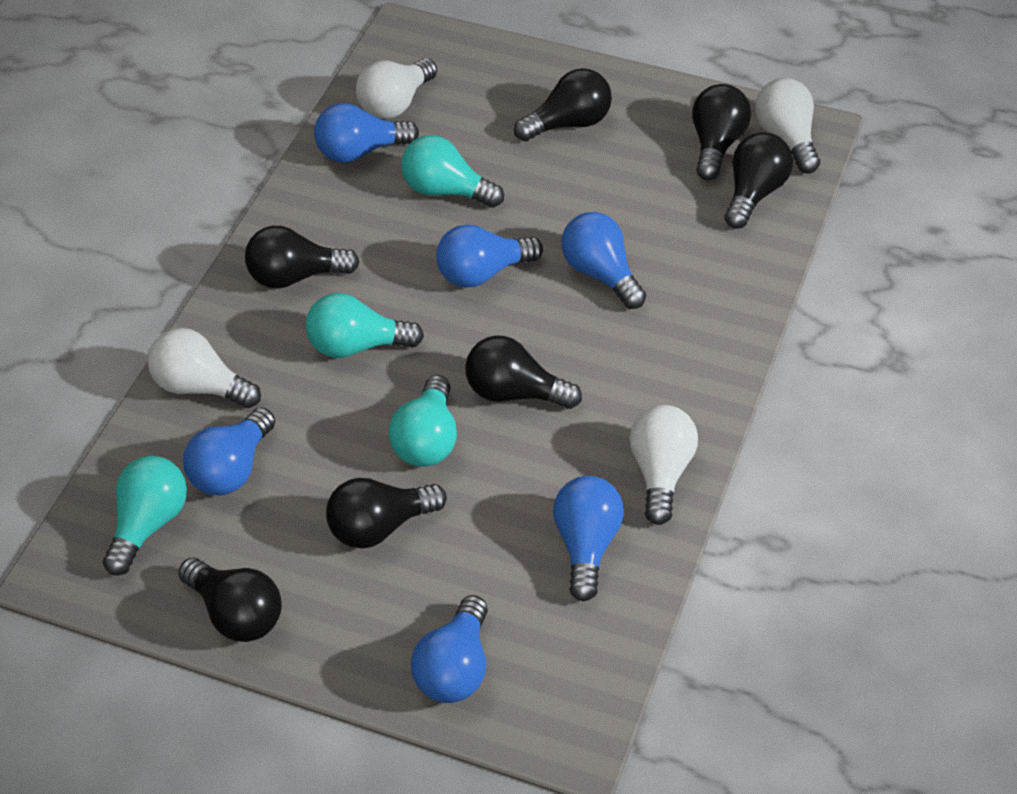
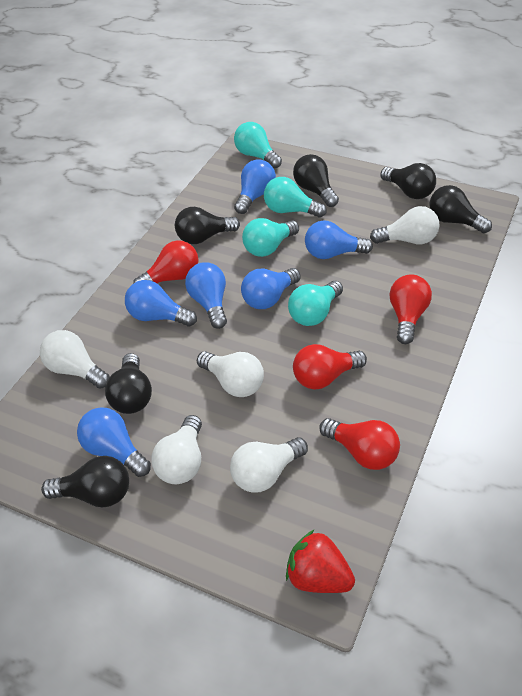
black light bulb: [178,557,282,642] [245,226,360,289] [326,478,447,549] [465,335,582,409] [514,68,612,141] [692,84,751,181] [724,132,793,229] = 7 -> [41,456,129,507] [105,353,152,414] [175,207,240,244] [293,154,339,207] [381,163,436,199] [429,185,492,233] = 6
red light bulb: none = 0 -> [133,240,199,284] [293,344,367,389] [319,418,400,470] [389,274,432,344] = 4
red strawberry: none = 0 -> [286,529,355,593] = 1
white light bulb: [148,328,261,408] [356,58,437,119] [629,405,698,525] [755,78,820,174] = 4 -> [40,330,110,389] [151,415,202,484] [197,351,264,397] [230,437,308,493] [370,206,440,244] = 5

